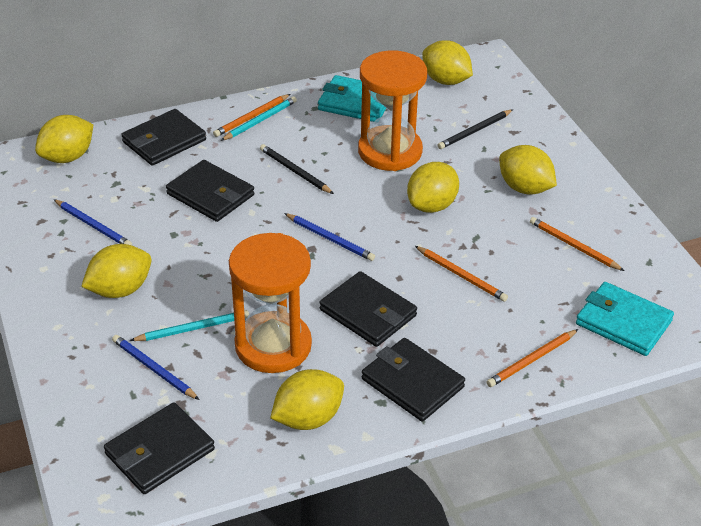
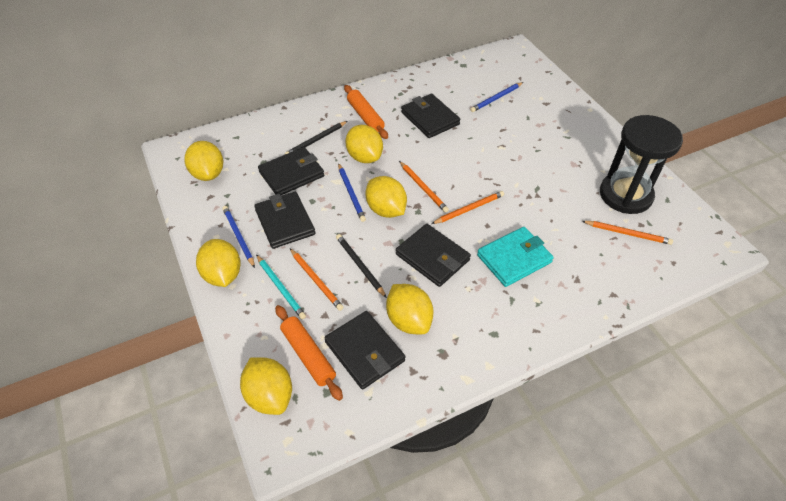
black hourglass: none = 0 -> [600,115,683,214] = 1
orange hourglass: [229,233,312,373] [358,51,427,171] = 2 -> none = 0
orange rolling pin: none = 0 -> [275,305,343,401] [344,85,388,139] = 2
turquoise pencil: [130,310,249,341] [221,96,297,141] = 2 -> [256,255,306,319] = 1
turquoise wallet: [318,75,386,122] [576,282,674,356] = 2 -> [477,227,554,287] = 1

